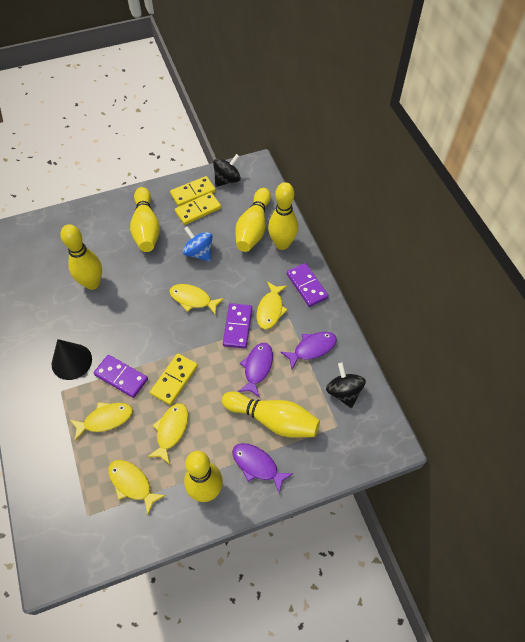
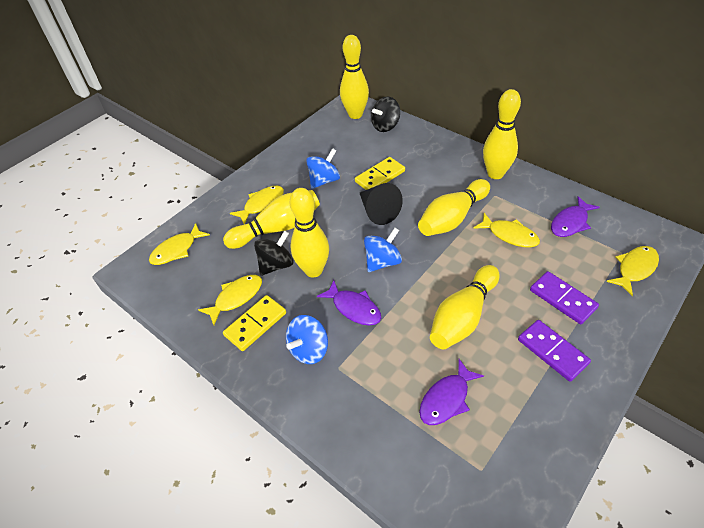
blue spinning top: [183,226,213,262] = 1 -> [286,315,328,364] [306,148,340,189] [364,228,402,272] = 3
purple domino: [93,355,148,398] [223,303,252,348] [287,263,329,307] = 3 -> [518,320,591,382] [530,271,599,324] = 2
yellow domino: [150,354,198,405] [170,176,216,207] [175,193,221,225] = 3 -> [223,295,286,351] [355,157,405,190] = 2

